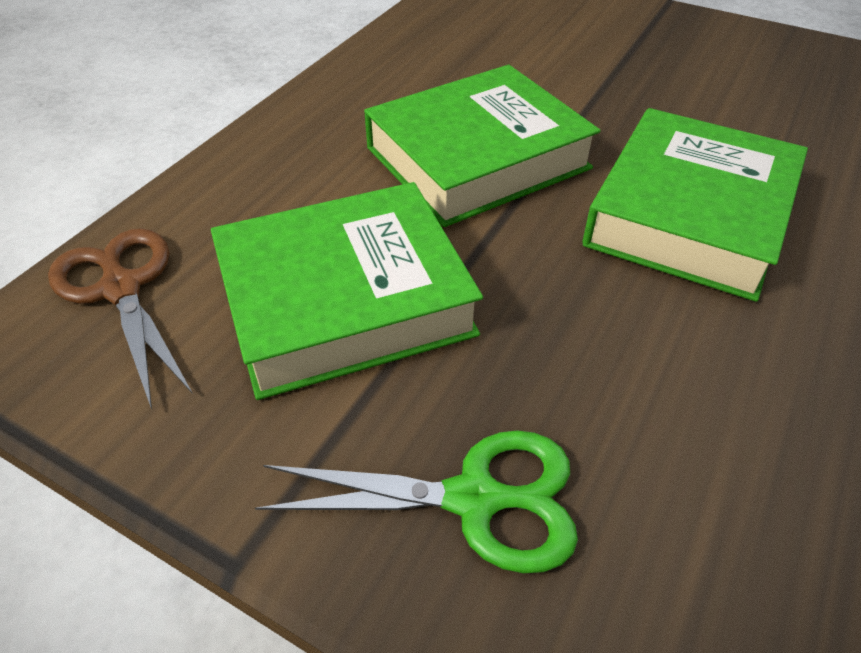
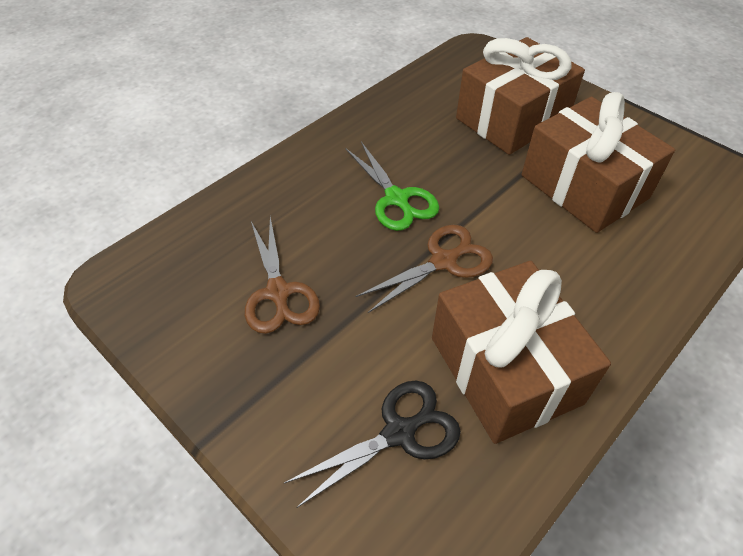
black scissors: none = 0 -> [284,380,461,508] = 1
brown gift: none = 0 -> [432,261,611,444] [456,37,585,155] [521,92,675,233] = 3
brown scissors: [48,228,193,409] = 1 -> [245,217,320,334] [355,225,493,313] = 2
green book: [211,182,483,400] [364,65,601,227] [582,108,808,302] = 3 -> none = 0

